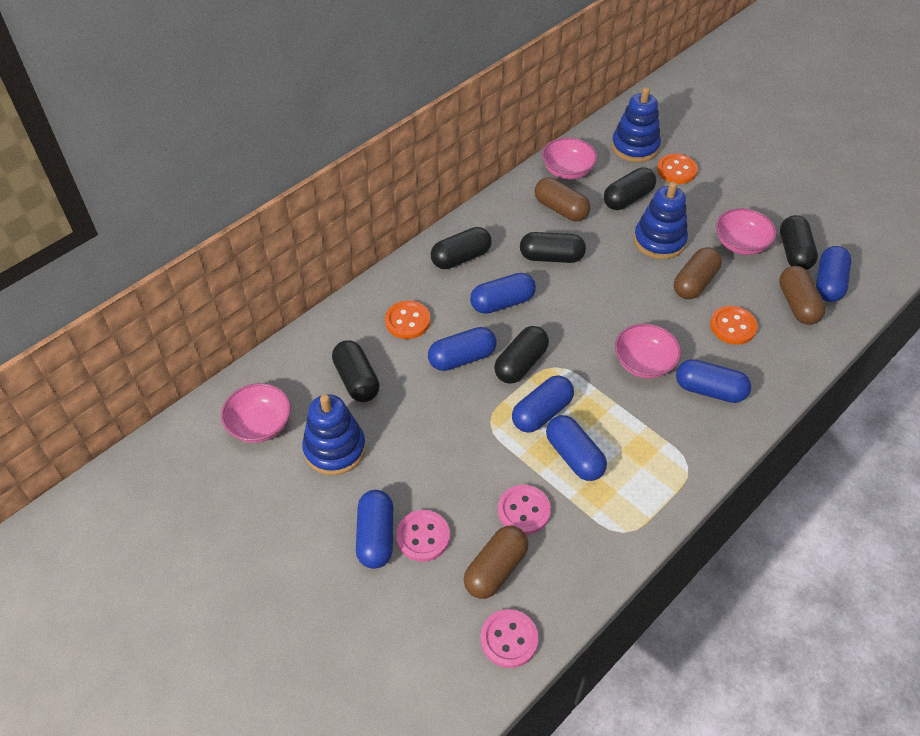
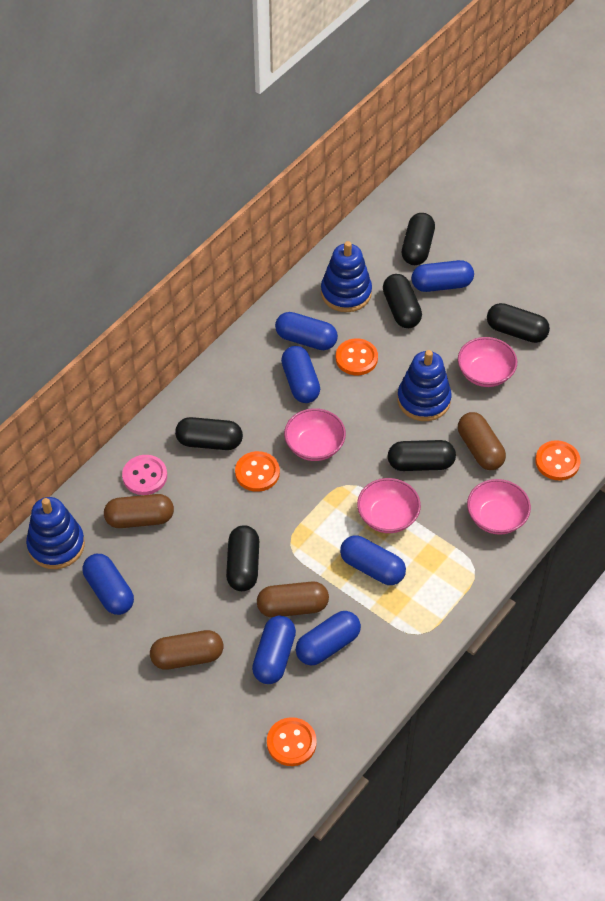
orange button: [385,300,430,339] [657,154,698,184] [710,306,758,344] = 3 -> [235,451,280,492] [267,717,317,766] [336,338,378,375] [535,440,581,481] = 4
pink button: [396,510,450,562] [481,609,538,668] [498,485,551,535] = 3 -> [122,455,167,495] = 1

